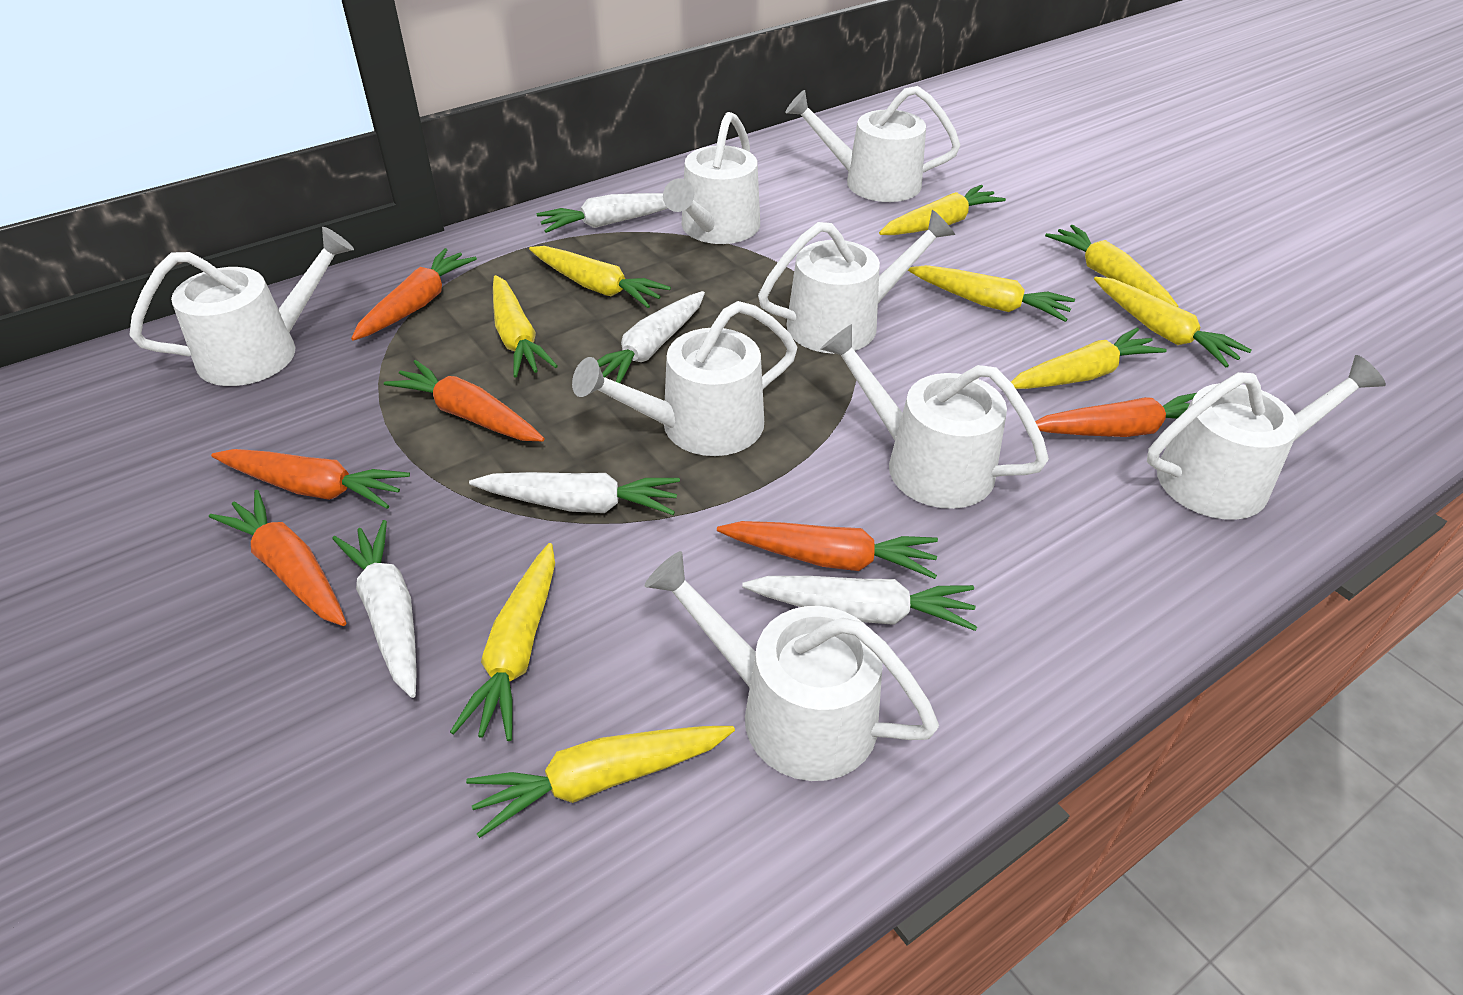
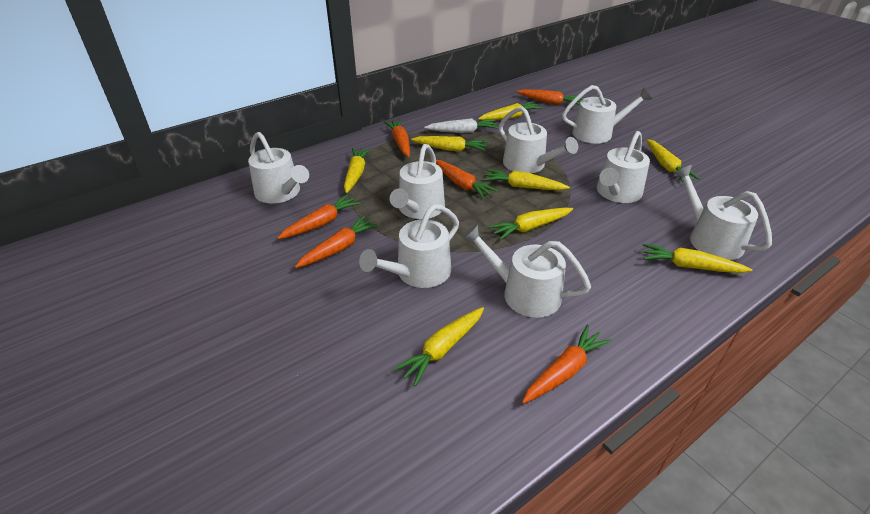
white carrot: [332,520,417,698] [469,472,680,515] [537,193,668,233] [597,291,705,383] [742,576,977,631] = 5 -> [424,118,498,133] = 1
yellow carrot: [450,543,555,741] [466,726,735,838] [493,275,558,378] [529,246,671,308] [879,185,1006,235] [908,265,1075,322] [1011,328,1167,389] [1045,225,1178,307] [1094,277,1252,367] = 9 -> [344,148,371,193] [394,307,484,386] [411,136,488,152] [478,101,542,120] [483,169,570,190] [488,208,573,240] [643,244,752,273] [647,139,700,182] = 8

